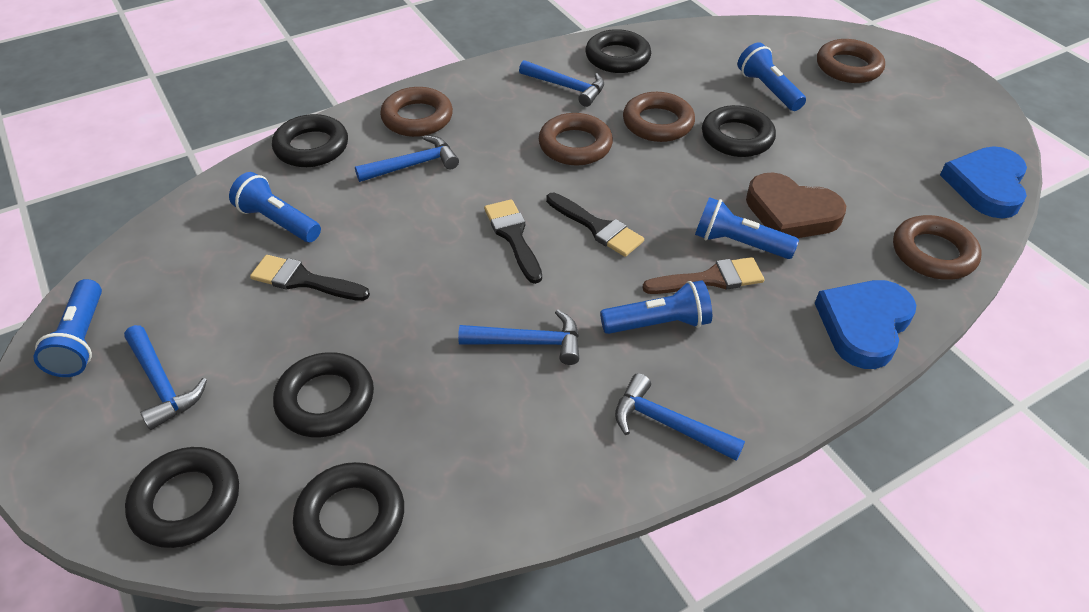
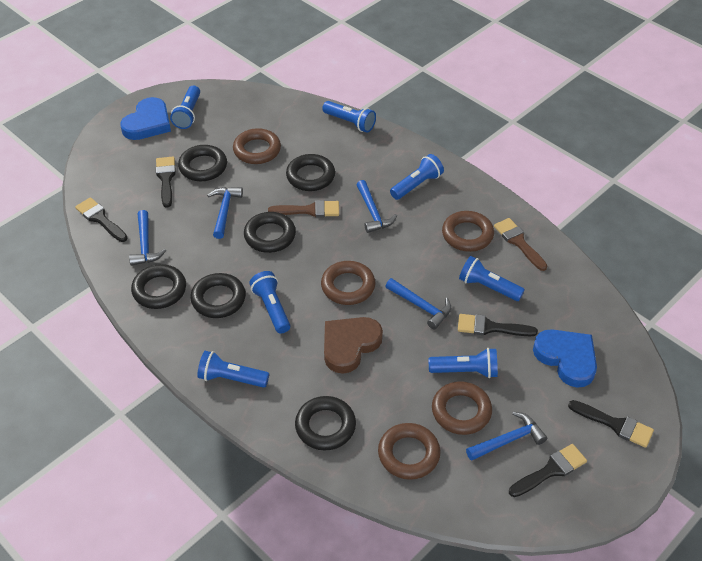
black brush: [250,255,370,301] [484,199,542,284] [546,193,644,257] = 3 -> [75,197,127,242] [156,157,176,208] [458,314,538,336] [509,444,587,497] [568,400,654,448] = 5
blue flashlight: [34,279,102,377] [229,172,321,242] [600,280,712,334] [695,197,799,259] [737,42,806,111] = 5 -> [170,86,200,129] [197,351,269,388] [249,271,291,334] [322,101,376,133] [390,154,444,200] [429,348,498,378] [459,256,525,301] = 7
brown brush: [642,257,764,294] = 1 -> [268,200,339,217] [494,218,548,271] = 2

